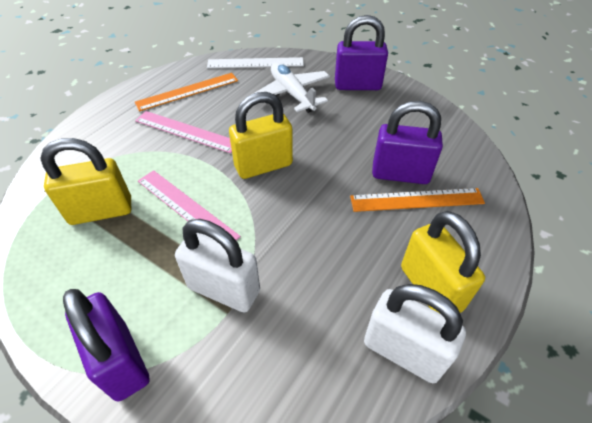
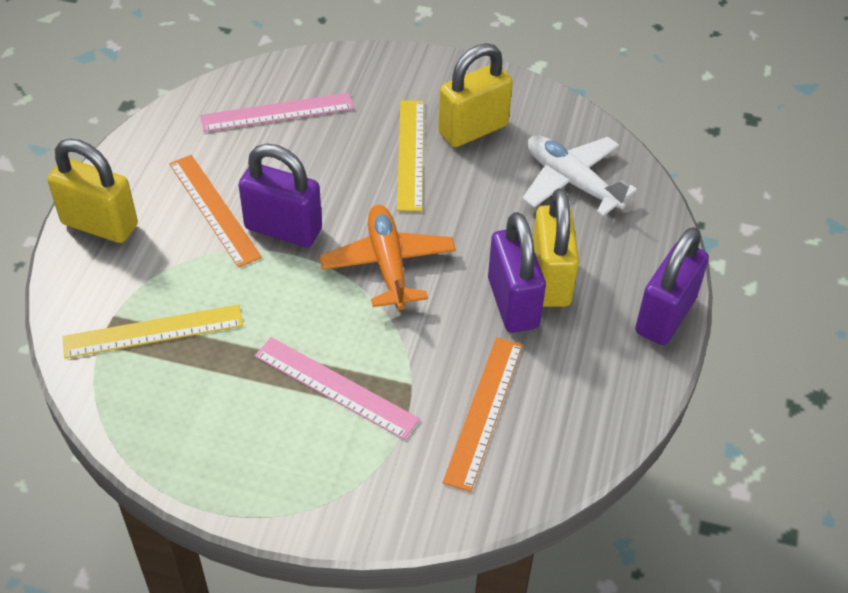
orange plane: none = 0 -> [320,205,456,310] = 1
white padlock: [175,219,260,313] [364,284,466,383] = 2 -> none = 0
white ruler: [207,57,304,68] = 1 -> none = 0
yellow ruler: none = 0 -> [62,305,243,359] [397,100,424,211] = 2

